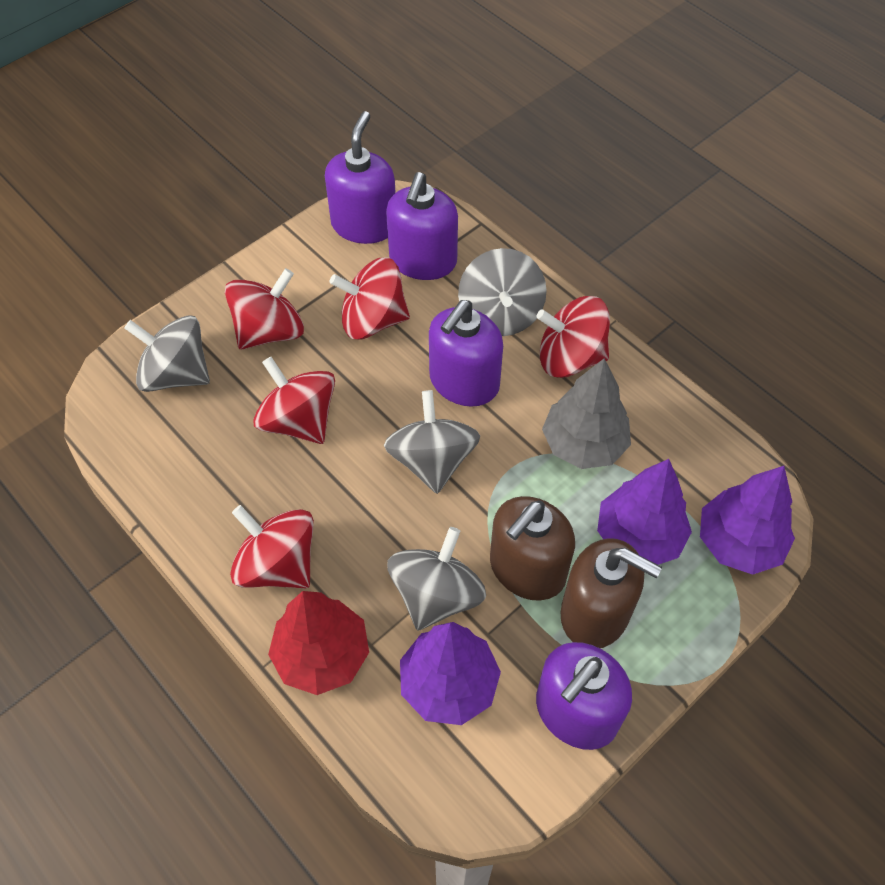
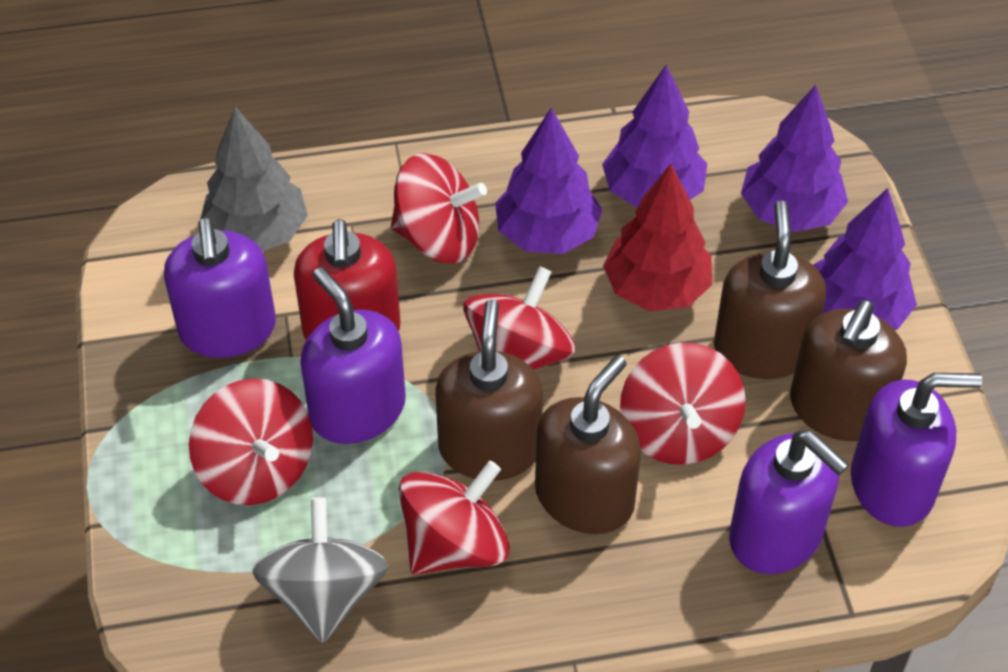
brown soap dispenser: [490,496,575,600] [560,538,662,648] = 2 -> [435,300,543,481] [535,355,641,534] [714,200,826,379] [790,300,907,441] = 4
grey spinning top: [124,315,210,392] [384,390,480,494] [387,527,486,631] [458,248,547,336] = 4 -> [252,497,388,643] = 1
purple tree: [400,622,501,725] [597,459,692,565] [700,466,795,575] = 3 -> [495,108,602,254] [602,64,707,207] [741,85,848,232] [813,188,917,330] = 4
red soap dispenser: none = 0 -> [294,219,401,340] = 1

